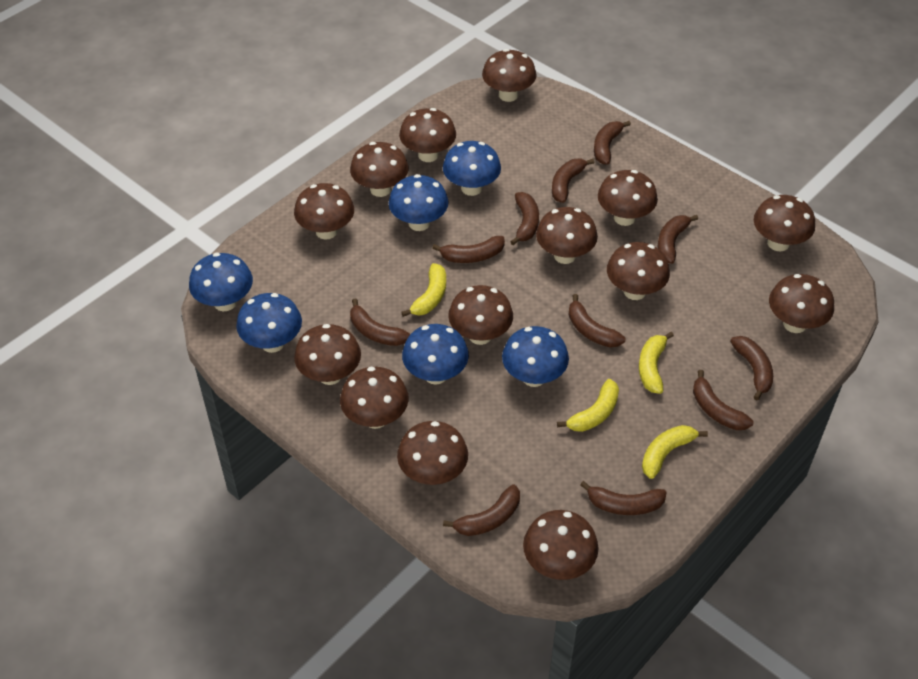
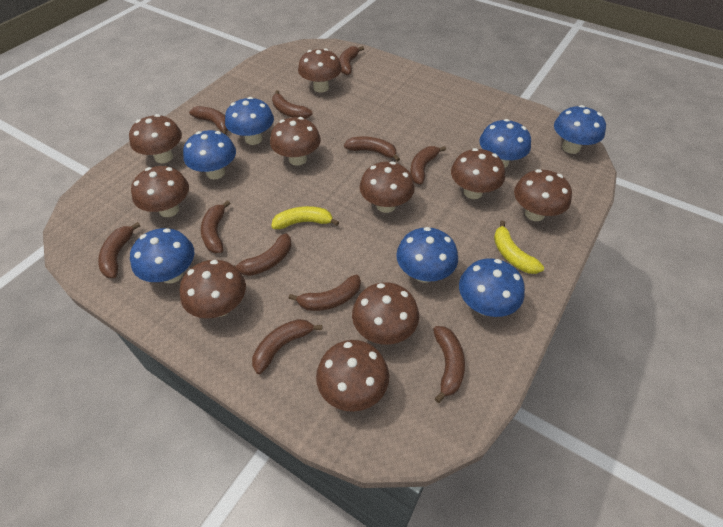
blue mushroom: [189,253,253,312] [236,293,302,353] [388,174,449,231] [402,324,469,385] [443,141,501,196] [502,326,569,387] = 6 -> [130,228,194,284] [183,130,236,179] [225,97,274,145] [396,227,458,283] [459,258,525,317] [479,119,531,168] [554,105,606,154] = 7
brown mushroom: [294,183,354,240] [294,324,361,385] [340,367,409,429] [350,142,409,197] [397,421,468,485] [399,108,456,162] [448,285,513,345] [482,49,536,102] [523,510,599,580] [536,207,598,264] [598,170,658,226] [607,242,670,300] [754,195,815,252] [769,274,834,333] = 14 -> [129,114,182,163] [131,166,189,217] [179,260,246,319] [270,117,321,166] [298,48,342,93] [316,340,389,412] [352,282,419,345] [360,161,415,213] [451,148,505,199] [514,169,572,221] = 10
yellow banana: [401,263,446,317] [557,379,619,432] [639,332,674,394] [642,425,708,479] = 4 -> [272,206,339,229] [494,221,544,274] = 2

